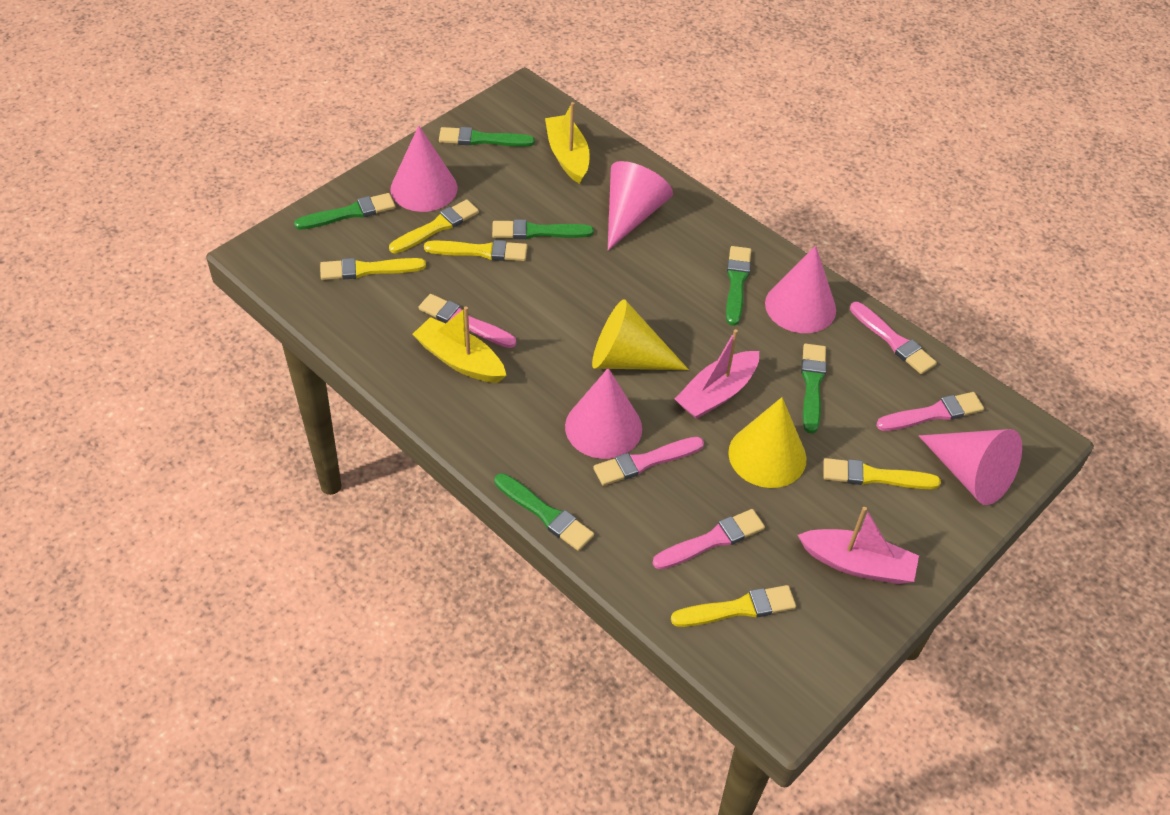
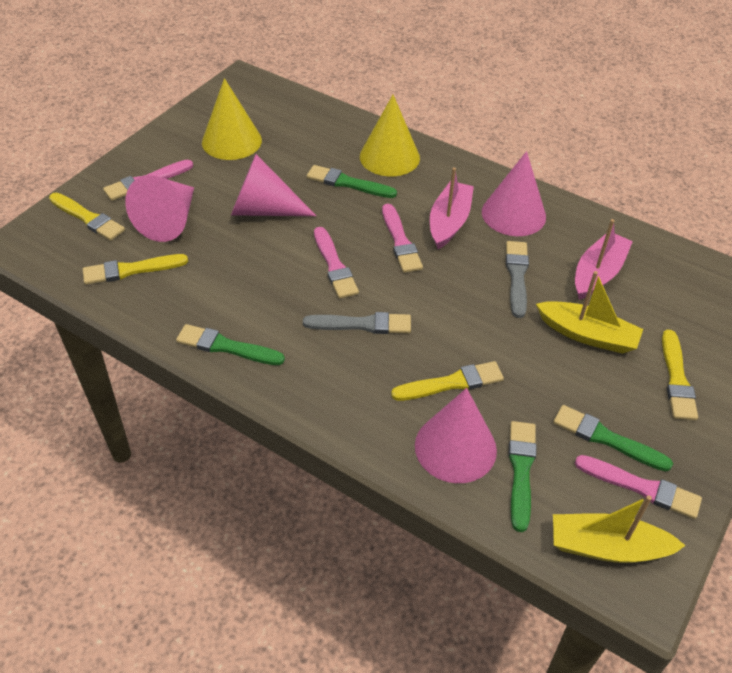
green brush: [294,193,395,230] [439,127,535,147] [492,219,594,239] [495,473,594,551] [726,246,751,326] [801,344,827,434] = 6 -> [176,324,285,365] [307,165,397,198] [508,421,536,532] [553,405,673,471] = 4
grey brush: none = 0 -> [303,312,411,334] [506,241,529,318] = 2
pink brush: [419,294,516,348] [593,437,704,486] [653,509,765,570] [850,302,937,374] [876,392,984,431] = 5 -> [103,160,193,201] [314,227,359,299] [382,204,423,273] [575,455,702,519] = 4
pink cone: [390,126,457,212] [565,368,642,459] [608,161,673,250] [765,245,836,333] [919,429,1022,505] = 5 -> [125,176,194,242] [231,154,316,216] [415,388,497,483] [482,151,546,236] = 4
yellow brush: [320,258,426,280] [389,200,479,254] [424,240,527,261] [671,585,796,627] [823,458,941,489] = 5 -> [49,193,125,241] [83,254,188,285] [391,361,504,401] [662,330,698,420] = 4

